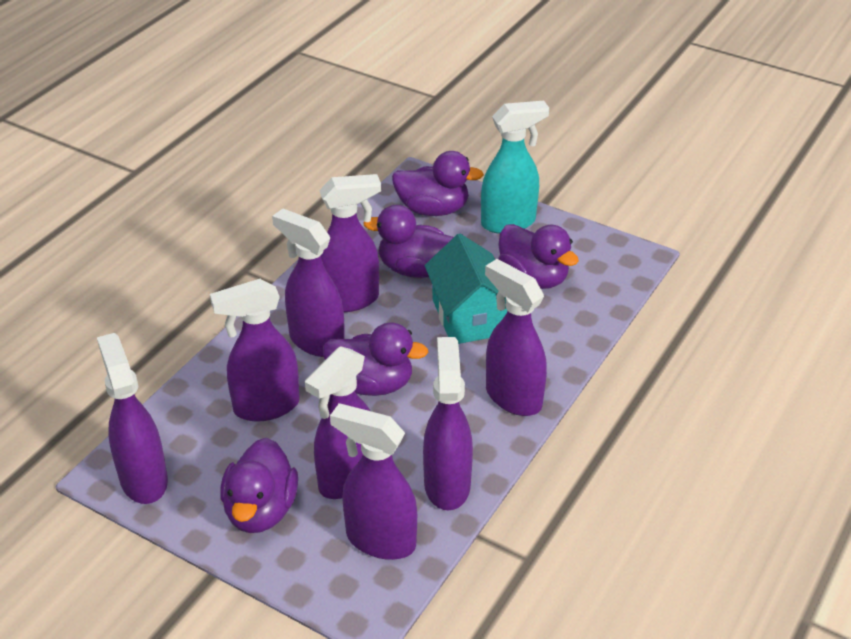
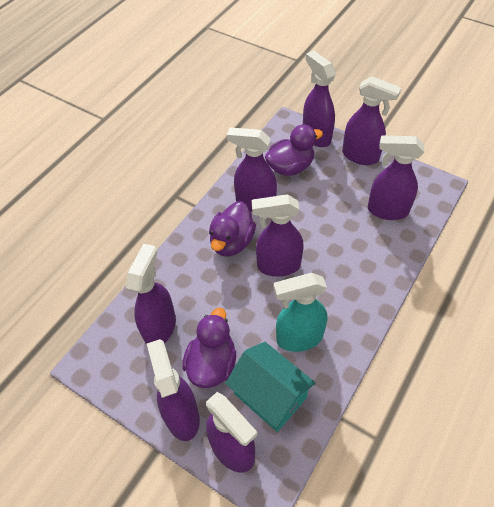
purple duck: [220,438,298,533] [323,322,429,396] [363,205,454,278] [392,151,484,216] [498,224,579,289] = 5 -> [182,308,236,388] [209,201,256,257] [265,124,323,176] = 3

